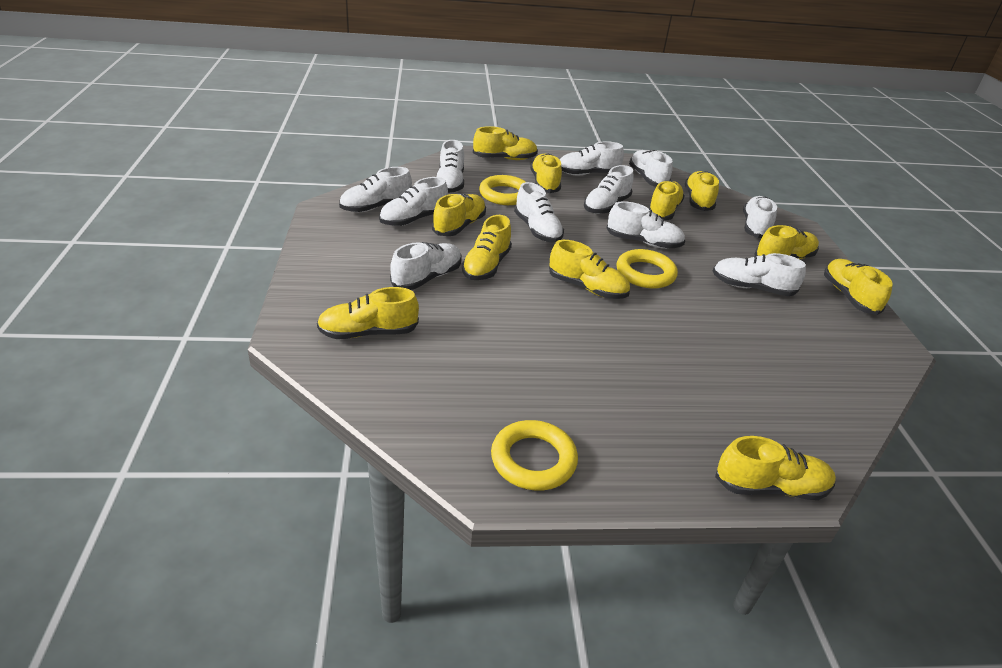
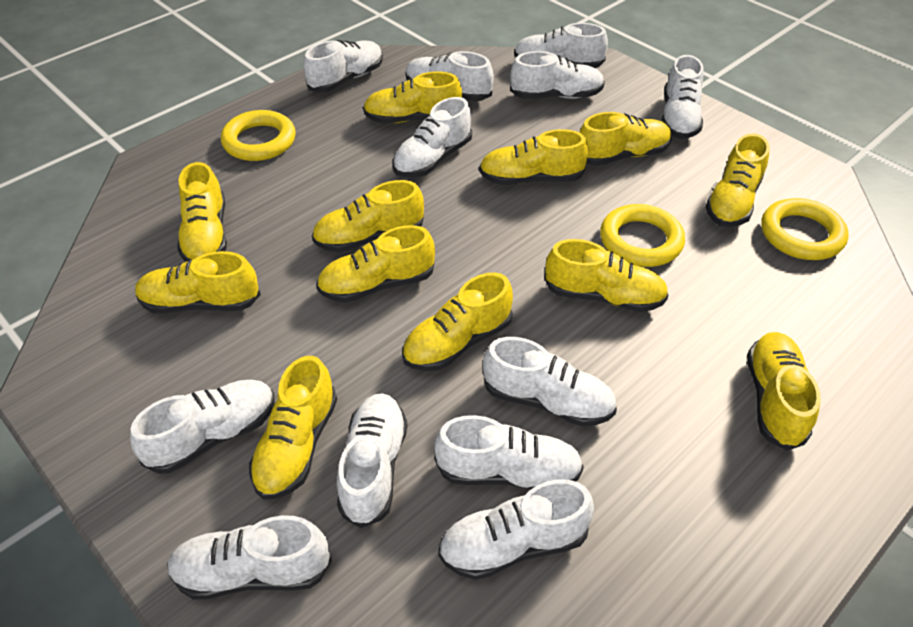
white shoe: [339,167,412,212] [379,177,448,226] [390,242,462,290] [436,140,464,193] [514,182,564,243] [560,141,624,175] [584,165,634,214] [607,201,685,249] [629,150,673,187] [713,253,806,296] [743,196,777,238] = 11 -> [130,380,275,474] [167,515,332,599] [304,40,383,92] [337,393,407,528] [393,97,472,177] [405,51,494,101] [434,415,584,490] [438,479,594,580] [483,337,617,426] [510,51,605,99] [514,23,608,68] [661,55,703,139] = 12
yellow shoe: [317,287,419,339] [432,193,486,236] [462,215,512,280] [473,126,538,160] [530,154,562,193] [549,240,630,299] [649,180,685,220] [685,171,719,211] [715,436,836,500] [754,225,819,259] [824,259,893,315] = 11 -> [135,251,261,314] [177,162,227,262] [249,356,337,500] [312,180,424,252] [316,225,435,303] [363,72,462,123] [402,272,513,371] [479,129,588,185] [544,239,669,312] [580,112,672,166] [706,133,770,227] [747,332,821,451] = 12

